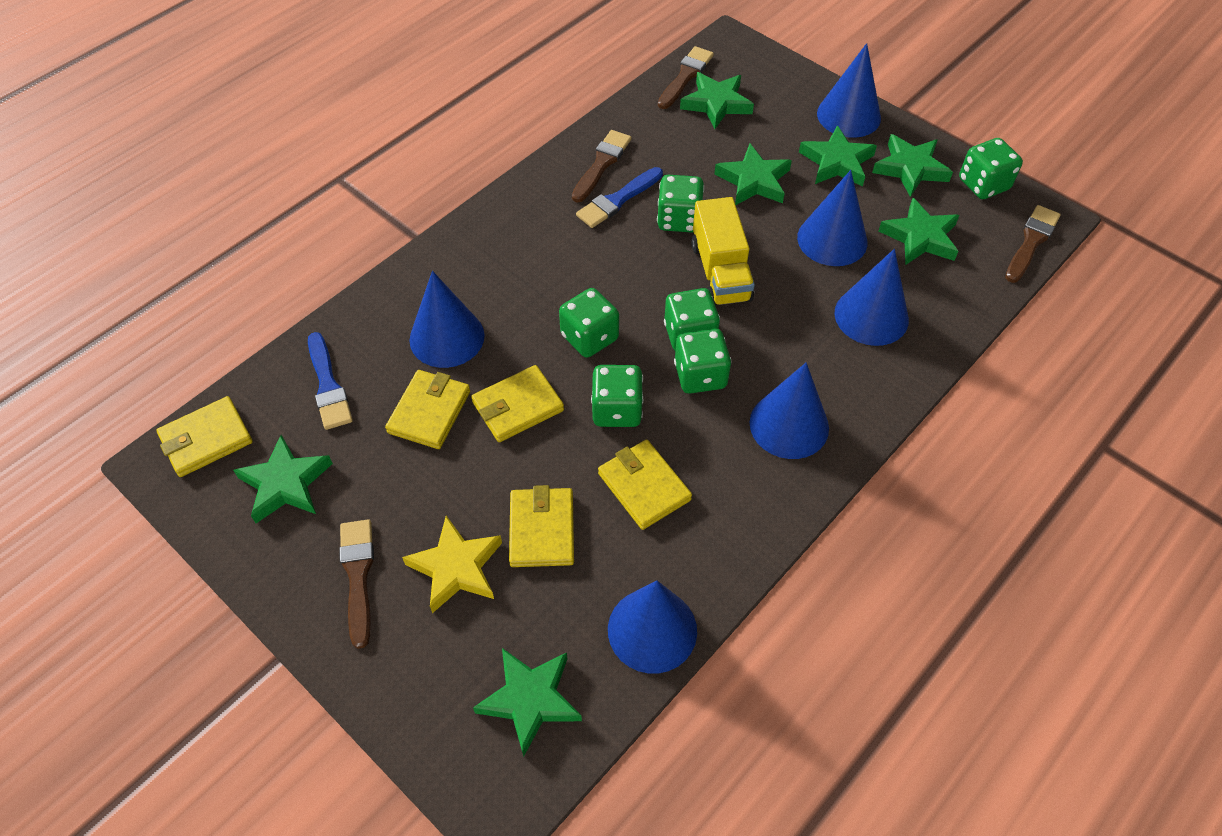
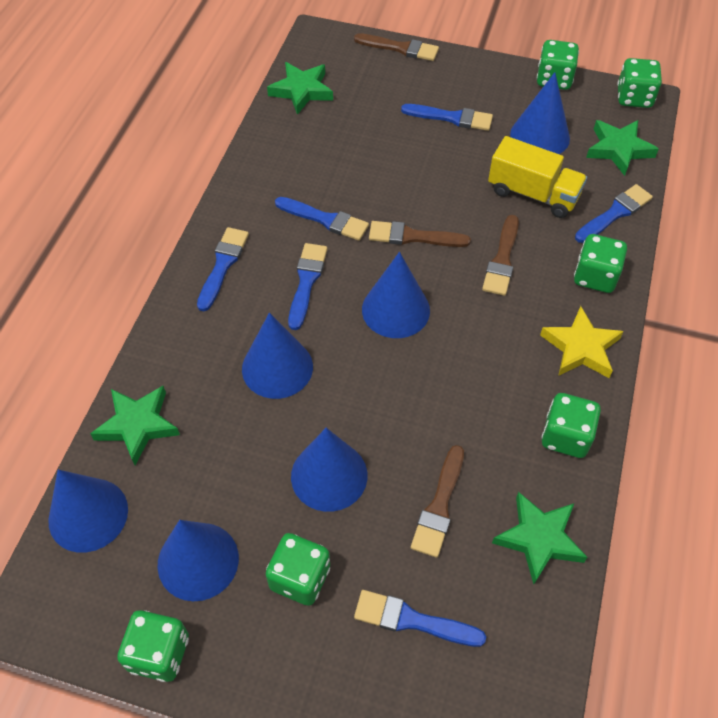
blue brush: [308,332,353,430] [576,167,663,228] = 2 -> [197,227,249,311] [275,197,369,241] [288,243,327,330] [354,590,486,647] [401,104,493,131] [575,184,653,243] = 6
green star: [233,435,333,523] [473,648,582,757] [680,72,754,129] [715,144,792,205] [799,125,877,187] [872,134,953,197] [879,198,959,265] = 7 -> [90,386,180,465] [267,62,333,115] [492,492,587,584] [586,120,659,176] = 4
yellow wallet: [157,396,253,477] [385,370,470,449] [471,365,564,442] [509,485,574,567] [598,440,692,530] = 5 -> none = 0

